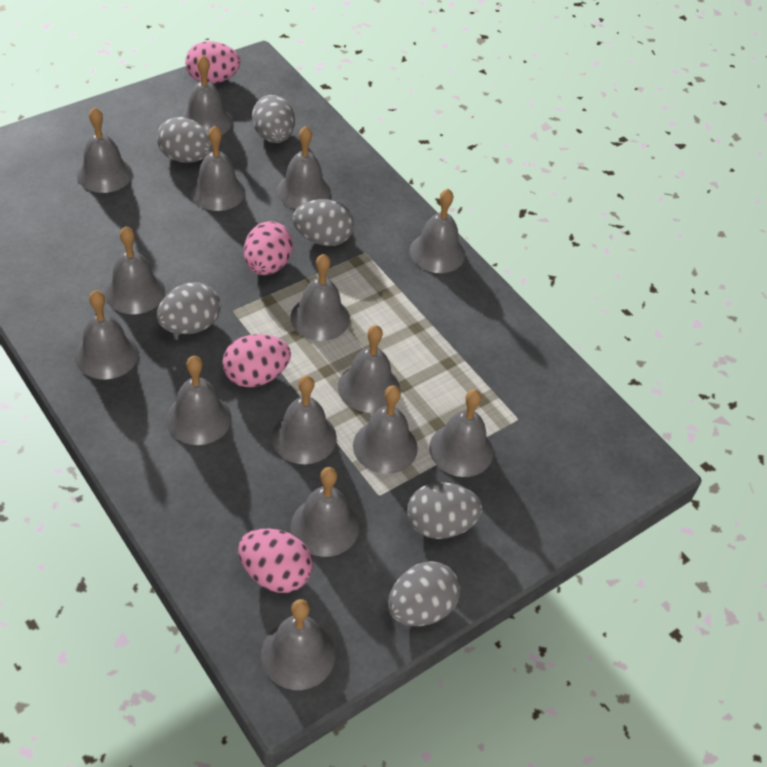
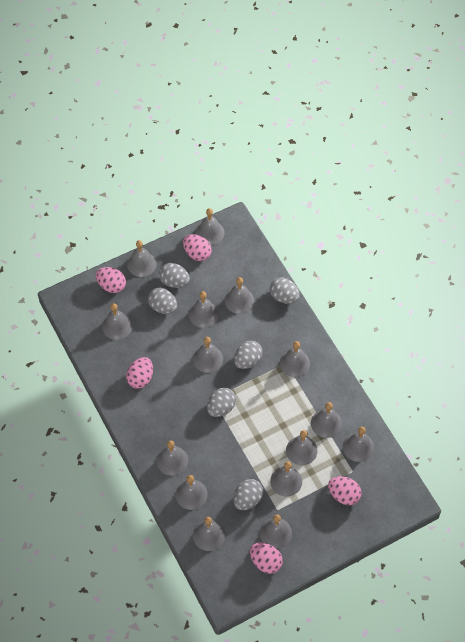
pink egg: [185,41,241,84] [222,334,291,387] [238,528,313,593] [244,221,293,275] = 4 -> [96,267,126,293] [126,357,153,389] [183,234,212,261] [250,543,283,574] [328,476,362,505] = 5

